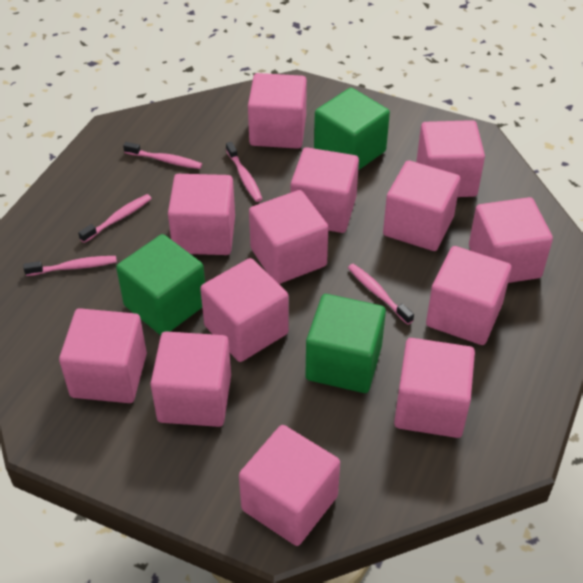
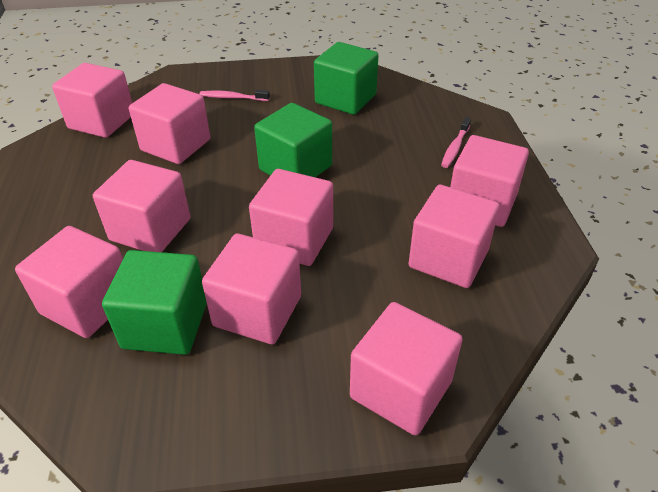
pink cube: [59,308,147,403] [150,331,231,427] [168,174,235,255] [200,258,289,362] [239,425,340,546] [248,73,307,149] [249,190,329,284] [290,147,359,233] [383,160,461,251] [394,338,475,438] [416,120,485,197] [426,246,512,345] [469,197,553,283] = 13 -> [15,226,123,338] [52,63,132,138] [93,160,191,252] [129,83,210,164] [202,234,301,344] [249,169,333,266] [350,302,463,435] [409,185,500,288] [450,135,529,227] = 9
pink toothbrush: [23,256,117,276] [78,194,152,243] [123,142,202,169] [226,142,262,202] [348,264,414,325] = 5 -> [200,90,270,101] [441,117,471,168] = 2

